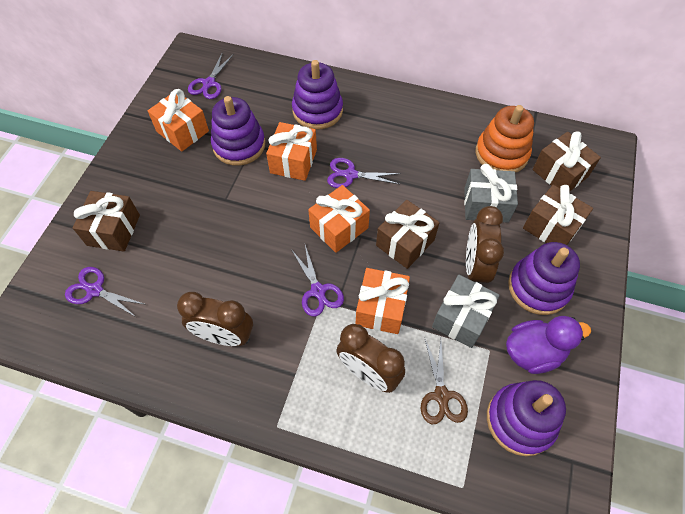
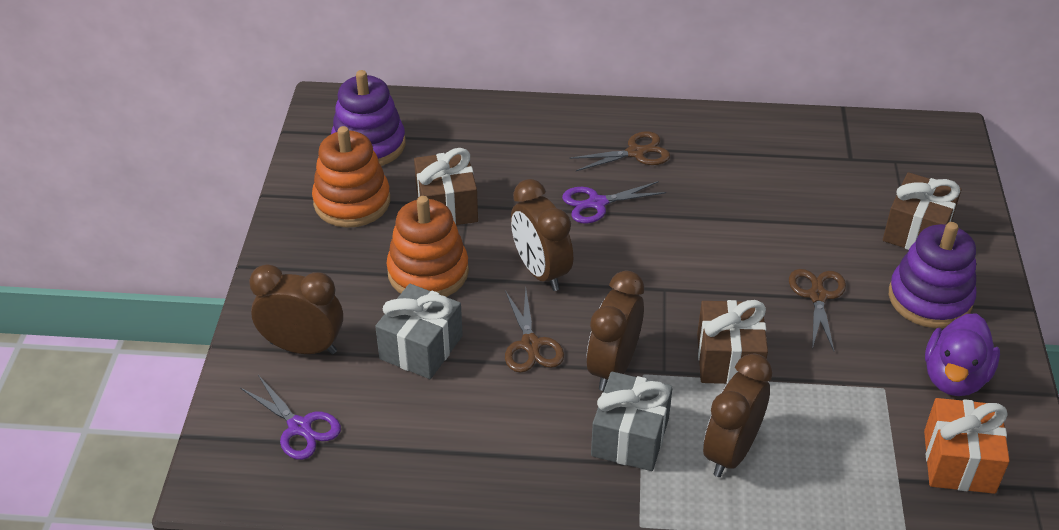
brown clock: [177,291,253,346] [336,324,405,393] [466,206,504,283] = 3 -> [249,264,343,354] [511,179,573,291] [587,271,644,391] [703,353,773,477] = 4
brown gift: [73,191,140,252] [376,200,440,269] [523,185,593,245] [532,131,601,191] = 4 -> [414,148,478,225] [697,300,768,384] [883,172,961,250] = 3
brown scissors: [421,339,468,424] = 1 -> [505,288,564,373] [569,131,670,171] [789,269,846,351] = 3
orange gift: [148,89,209,152] [266,122,317,181] [308,185,370,253] [355,268,410,334] = 4 -> [924,398,1010,494] = 1
orange stacking toy: [476,105,534,173] = 1 -> [312,126,390,228] [386,196,469,297] = 2
purple scissors: [65,267,146,317] [188,52,234,99] [291,245,344,316] [327,158,401,188] = 4 -> [240,375,341,460] [562,181,666,223] = 2
purple stacking toy: [211,96,265,166] [292,60,343,129] [487,380,566,456] [508,242,580,315] = 4 -> [331,70,405,166] [889,222,976,328] = 2

